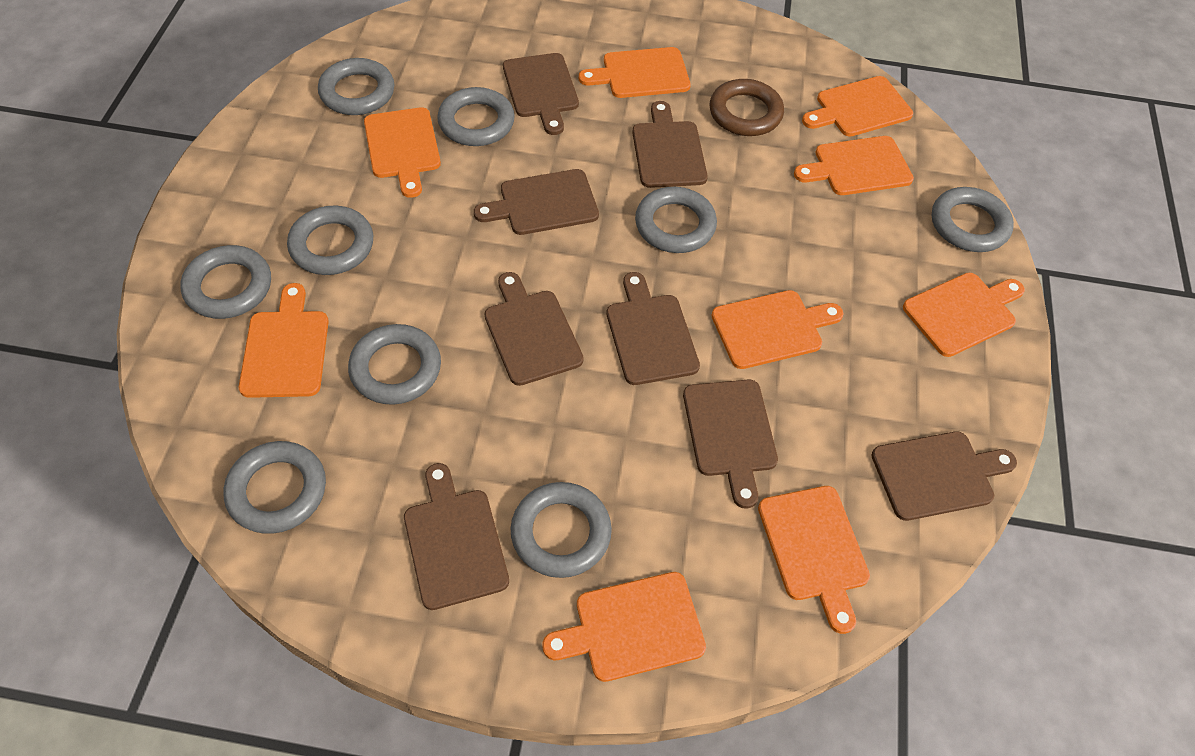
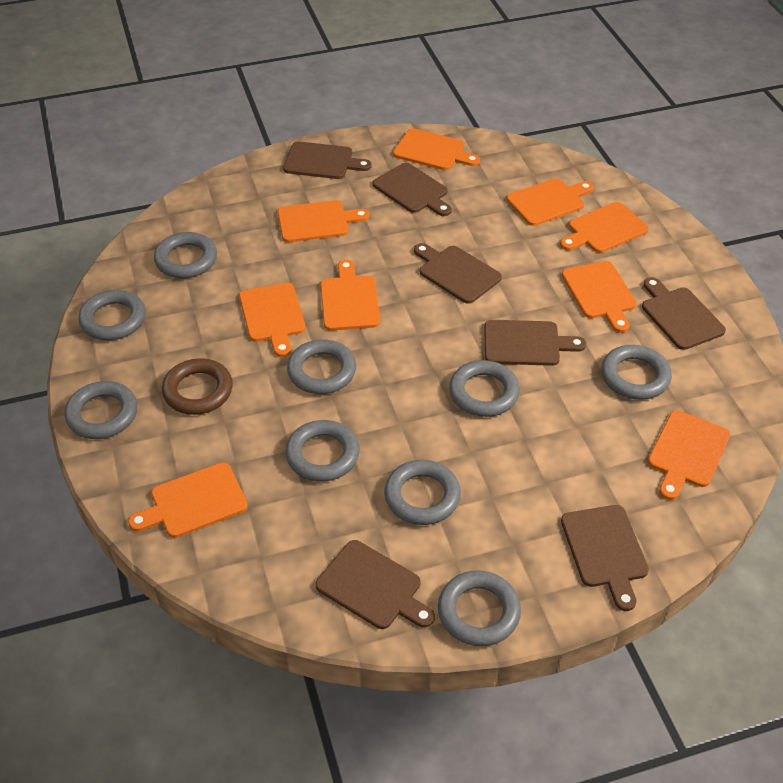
brown cutting board: [404,463,509,610] [474,169,599,235] [484,272,584,386] [503,53,579,135] [606,272,700,385] [632,101,708,188] [683,379,778,509] [872,431,1017,521] = 8 -> [283,141,371,179] [315,540,435,629] [373,163,452,216] [414,243,502,304] [484,320,586,366] [561,505,649,611] [642,277,726,350] = 7

